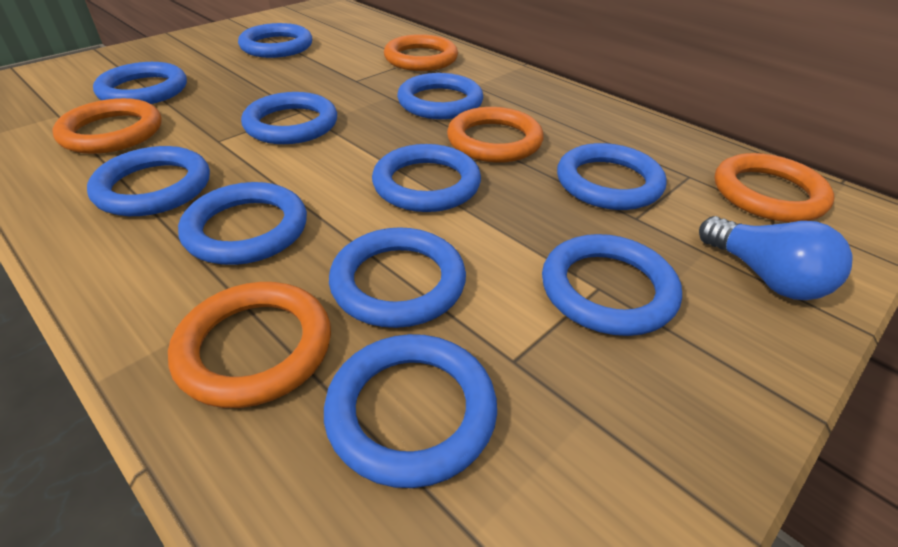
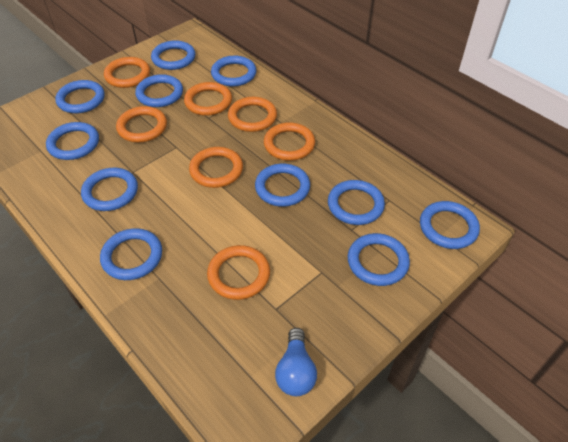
orange ring: [53,98,162,154] [168,282,331,408] [384,34,458,71] [447,107,543,163] [714,153,835,222] = 5 -> [104,57,150,88] [116,106,167,143] [184,82,232,116] [189,147,243,188] [207,245,270,300] [228,97,277,132] [264,122,315,161] = 7

